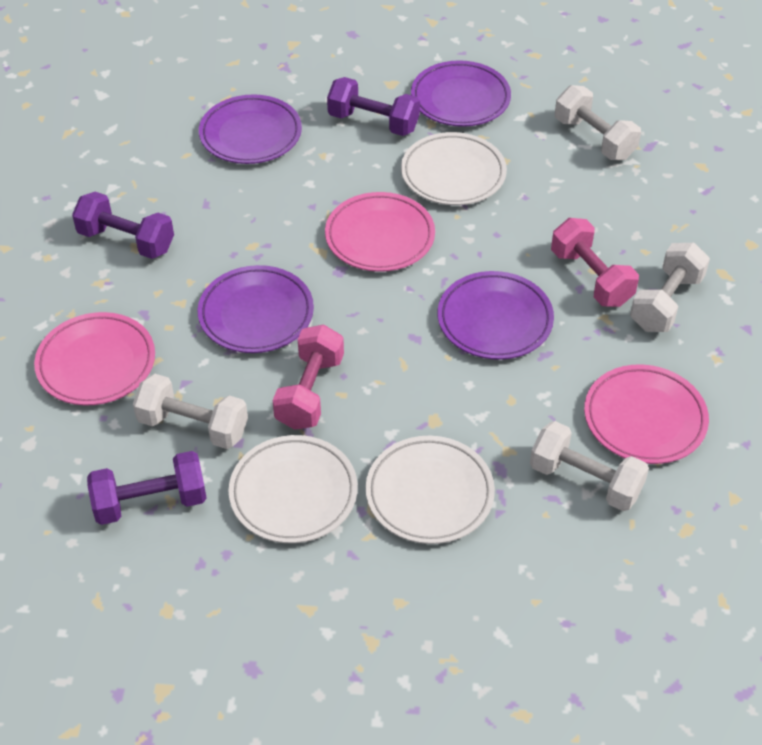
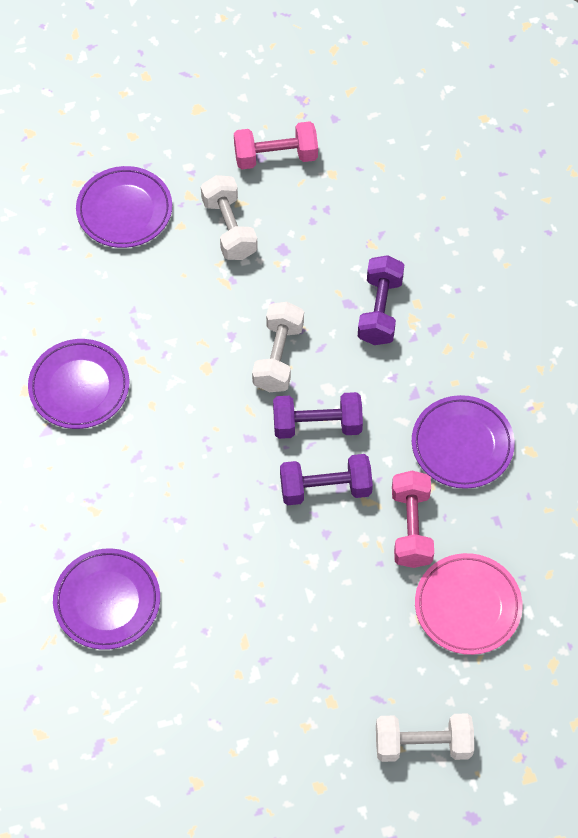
pink plate: [34,312,155,406] [325,192,435,272] [584,364,709,464] = 3 -> [415,553,523,655] = 1
white dumbbell: [133,374,248,449] [530,421,649,511] [555,85,641,160] [630,243,710,332] = 4 -> [201,175,258,260] [252,302,304,392] [376,713,474,762] = 3
white plate: [229,435,358,543] [366,436,495,544] [401,132,507,205] = 3 -> none = 0

